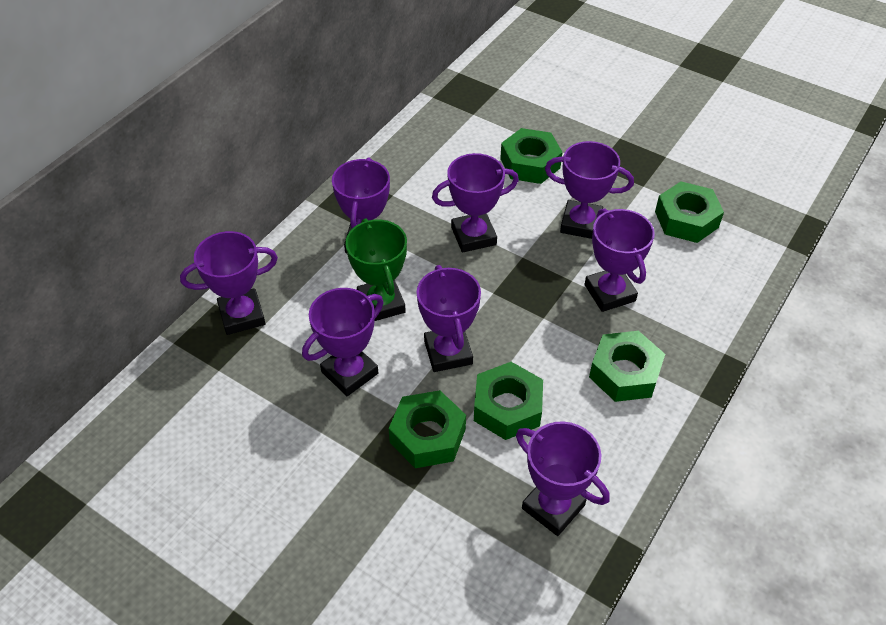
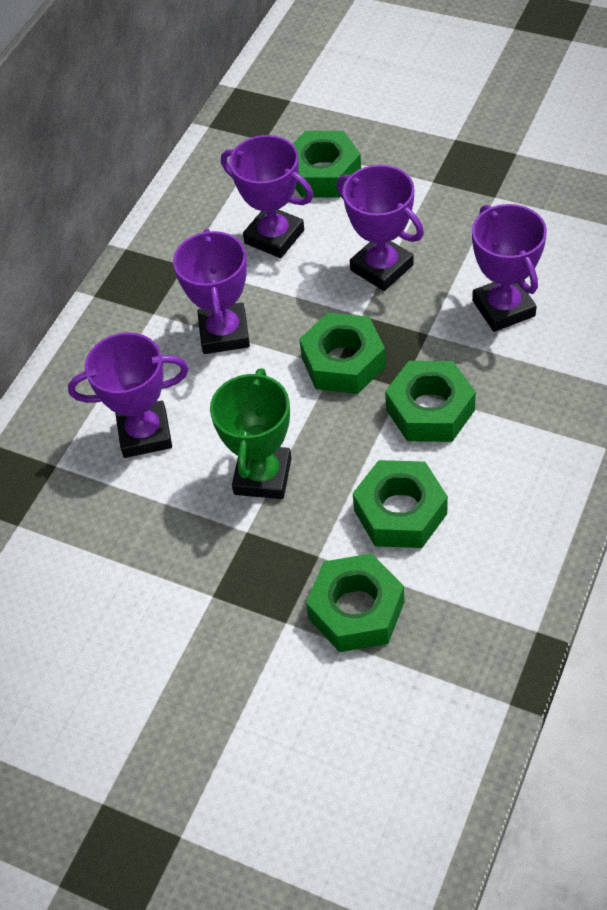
purple trophy: [180,231,278,335] [302,288,384,396] [332,158,390,253] [417,265,481,372] [432,153,519,252] [516,421,610,536] [545,141,634,239] [585,208,655,312] = 8 -> [68,332,189,458] [173,229,250,354] [221,135,313,258] [337,165,424,291] [472,204,547,332] = 5

